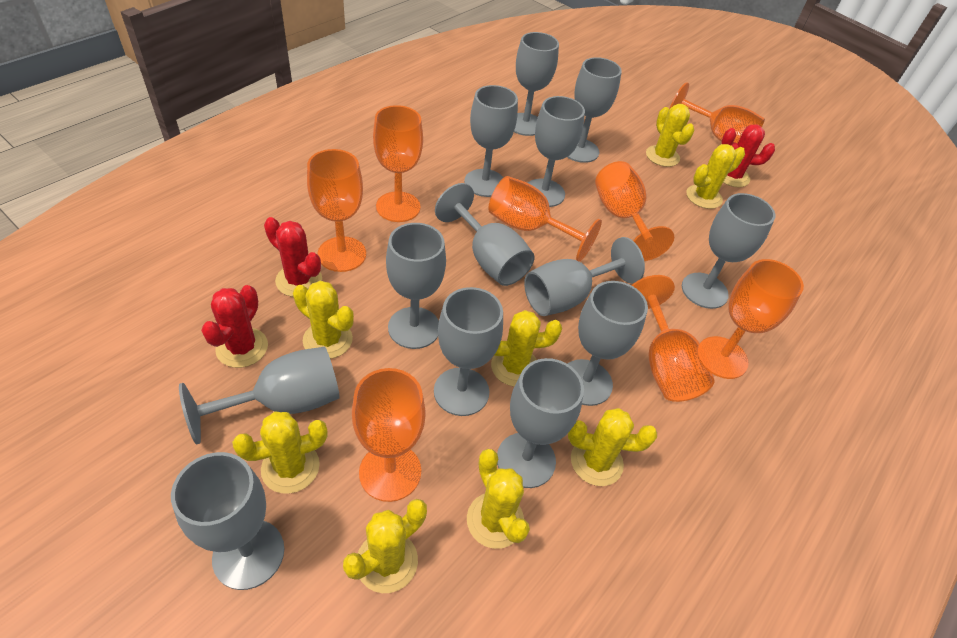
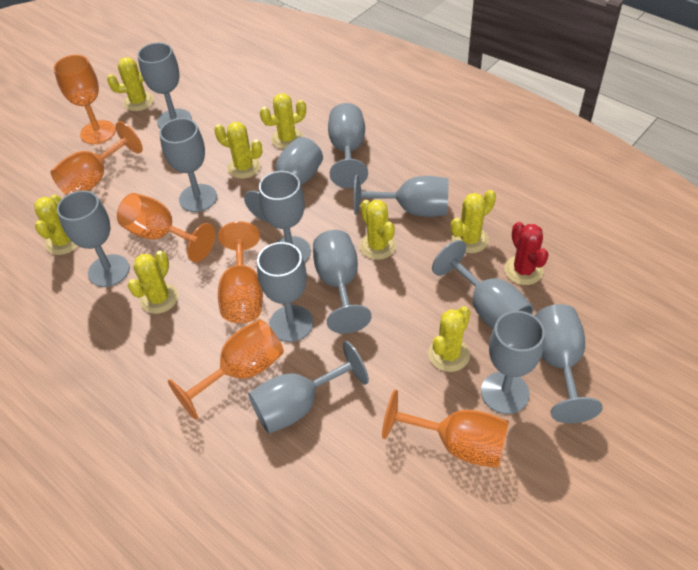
orange goblet: [307,149,366,272] [352,368,426,502] [373,105,423,222] [488,176,602,262] [595,161,674,261] [631,275,715,402] [669,82,765,143] [700,259,804,379] = 8 -> [51,122,143,195] [54,55,116,144] [117,193,215,262] [168,319,284,420] [218,221,263,323] [382,390,509,468] = 6
red cactus: [201,285,268,368] [264,217,322,297] [721,124,775,187] = 3 -> [504,222,549,285] = 1

